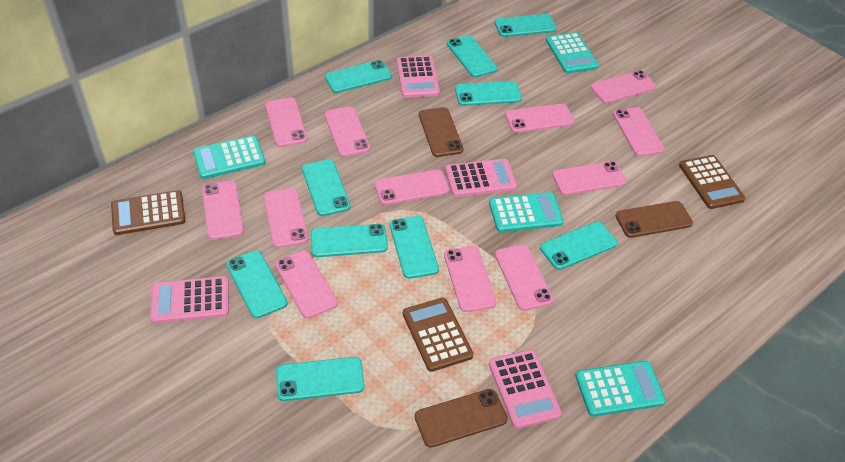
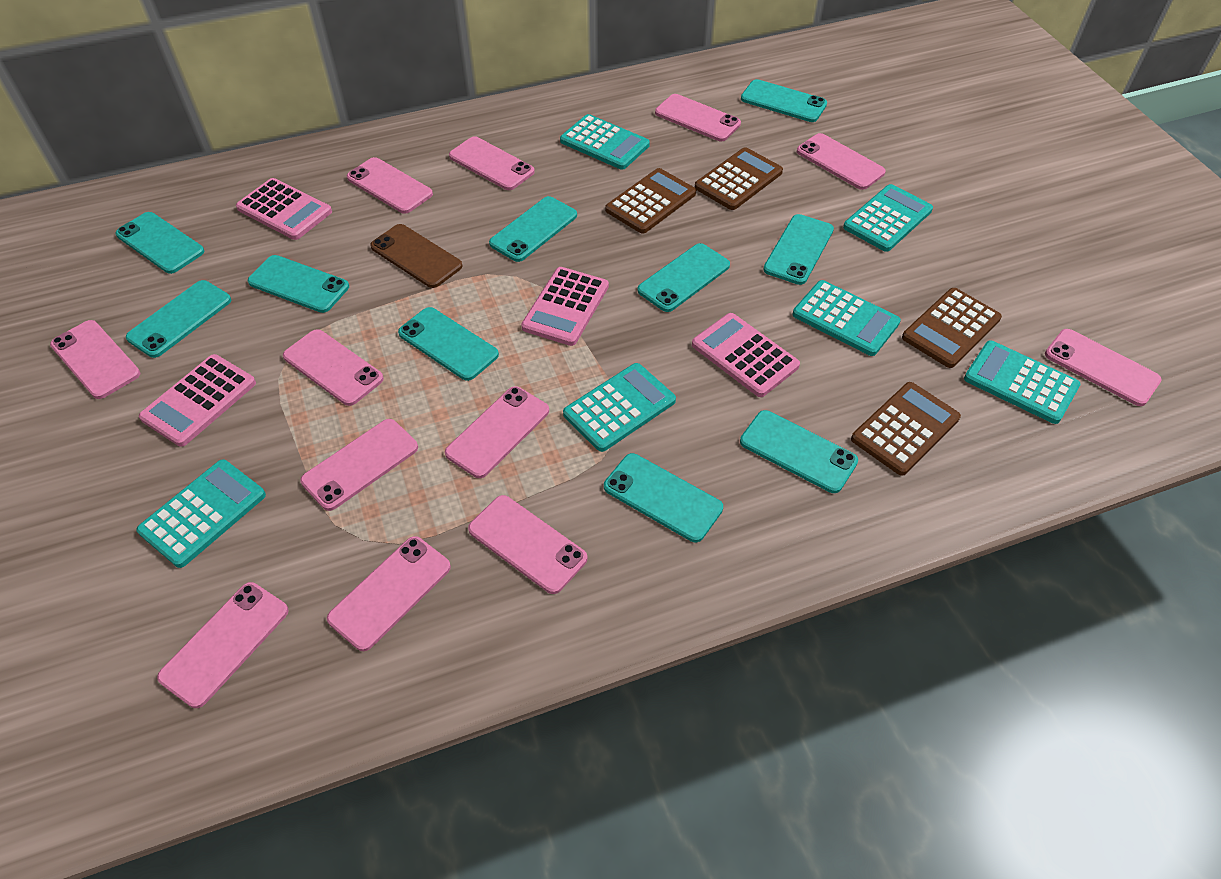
brown calculator: [111,190,185,235] [403,298,473,372] [679,155,746,209] = 3 -> [605,168,696,234] [695,147,783,210] [851,382,961,476] [902,288,1002,368] = 4
brown phone: [415,389,508,448] [419,107,464,157] [615,201,693,238] = 3 -> [370,224,462,288] = 1
turquoise calculator: [193,136,266,179] [489,192,564,232] [546,32,599,74] [575,361,666,417] = 4 -> [136,459,266,568] [560,114,650,170] [563,363,676,452] [793,280,901,356] [843,184,933,252] [964,340,1080,424] = 6

